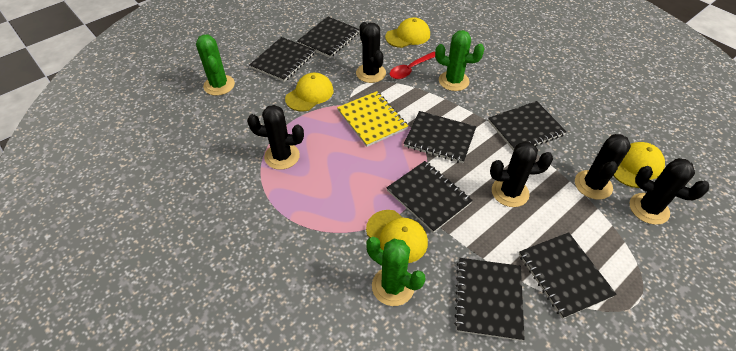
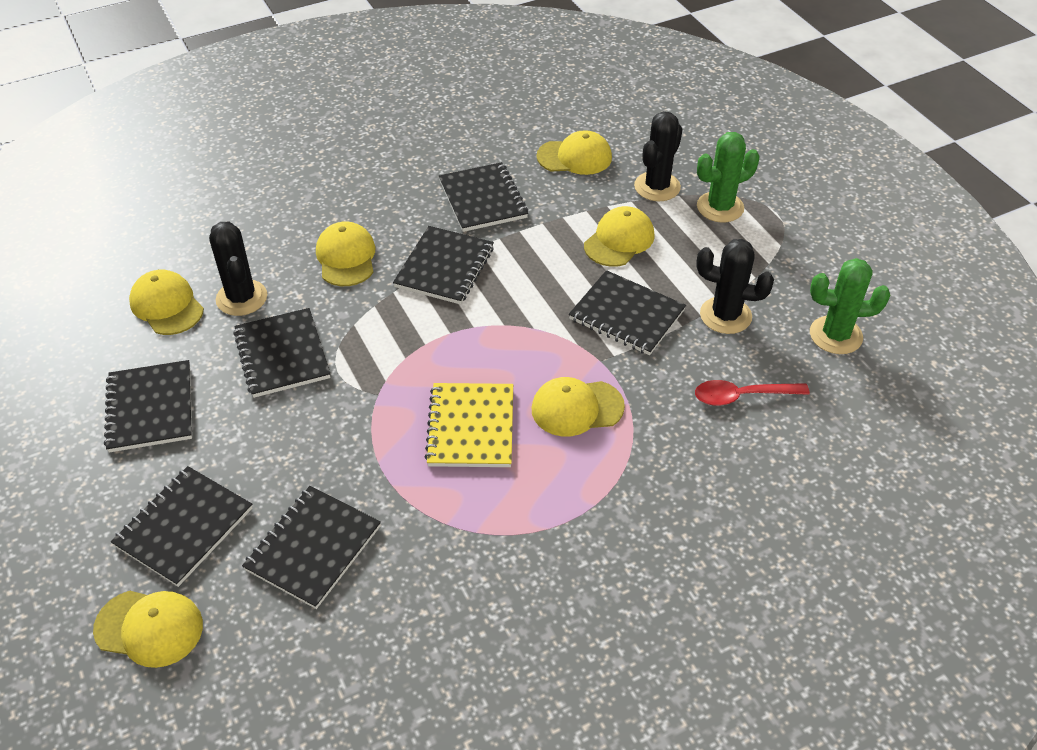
black cactus: [247,105,304,170] [356,22,386,83] [490,141,553,207] [575,134,631,200] [629,158,709,225] = 5 -> [209,222,267,316] [634,112,683,201] [696,239,774,334] = 3
green cactus: [196,35,235,96] [367,237,425,306] [435,30,485,91] = 3 -> [697,132,760,223] [810,258,890,354] = 2
yellow cap: [285,73,334,111] [366,210,428,263] [385,17,430,48] [613,142,665,188] = 4 -> [93,591,203,668] [129,270,204,335] [316,221,376,286] [532,377,625,437] [536,130,612,175] [584,206,655,267] = 6

